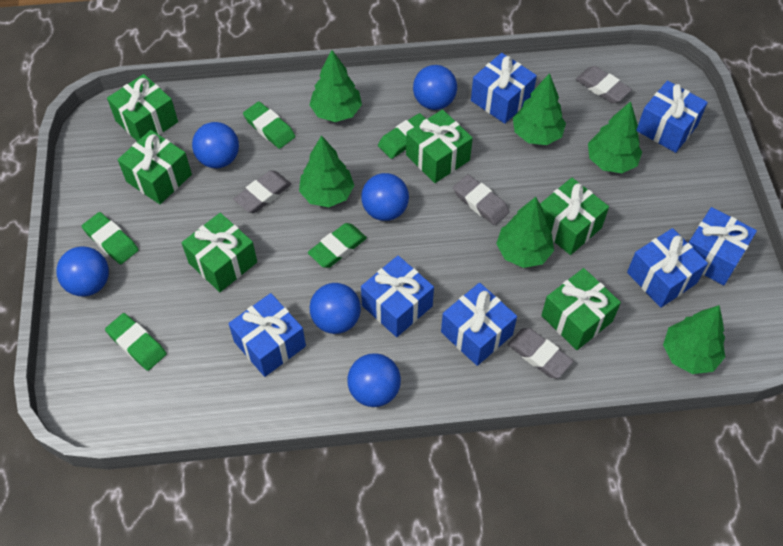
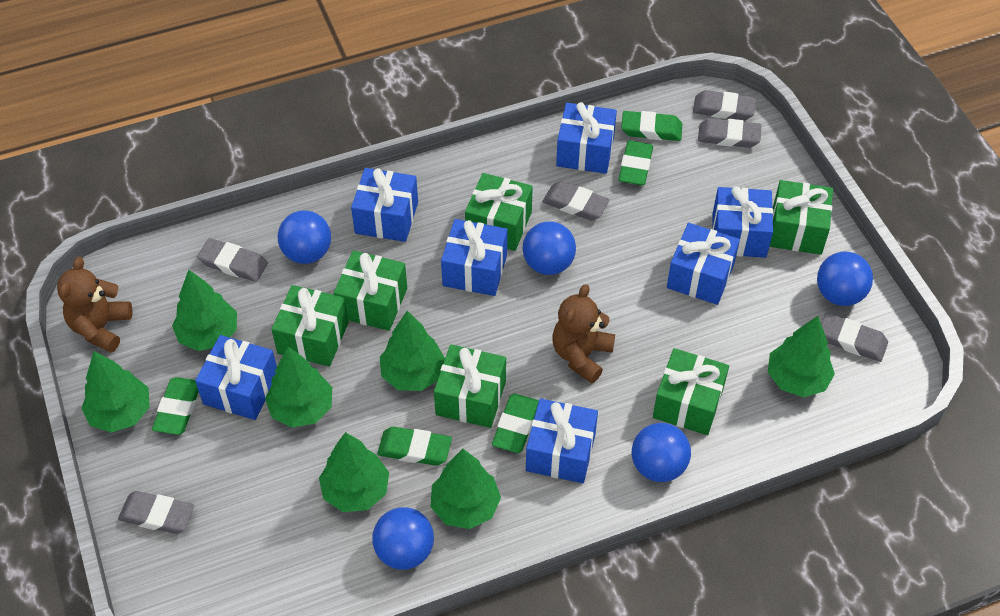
blue ball: [56,246,109,296] [192,122,239,168] [310,283,361,334] [347,353,401,407] [361,173,409,221] [413,65,457,110] = 6 -> [278,210,331,264] [373,507,434,570] [523,221,576,275] [632,423,691,482] [817,252,873,306] = 5
brown teddy bear: none = 0 -> [57,257,132,353] [553,284,615,383] = 2
green tree: [299,135,354,207] [309,50,362,122] [496,197,554,268] [513,73,566,145] [588,101,642,173] [663,305,725,374] = 6 -> [81,351,150,433] [172,270,237,351] [265,347,332,428] [319,432,389,512] [380,311,445,391] [431,449,501,529] [768,316,835,397] = 7
grey eraser: [234,170,291,213] [453,174,510,225] [508,328,573,378] [576,66,632,103] = 4 -> [118,491,194,534] [197,238,268,282] [542,181,610,221] [693,90,756,121] [698,118,762,148] [821,313,888,362] = 6

